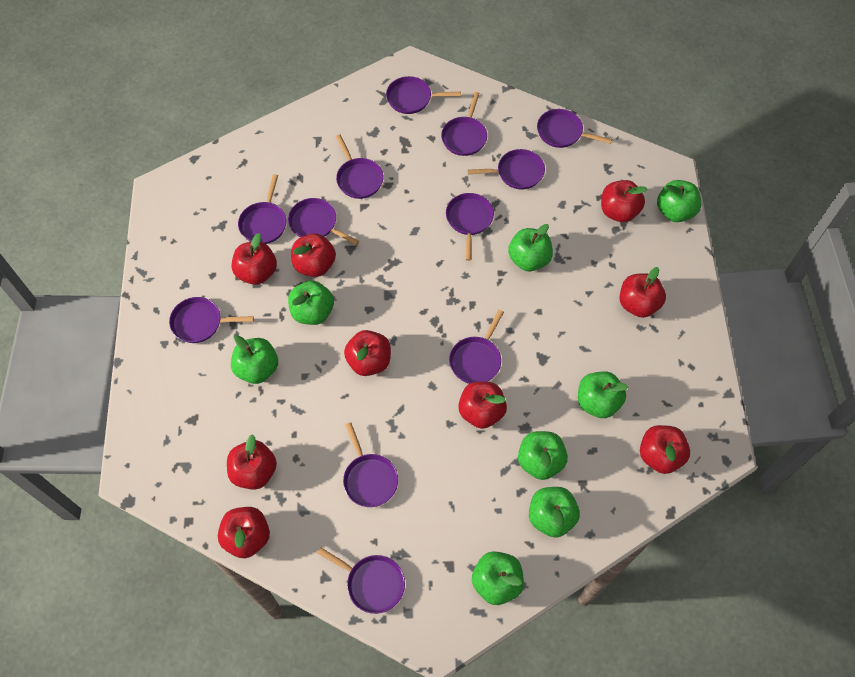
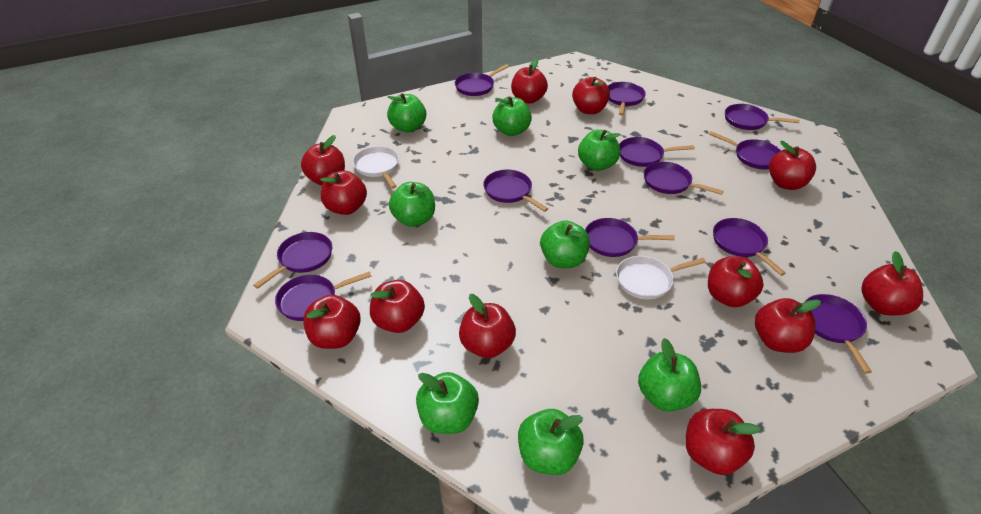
red apple: [218,507,270,558] [227,434,277,490] [232,233,277,285] [291,233,336,277] [344,330,391,376] [458,382,507,429] [601,180,647,222] [619,267,666,318] [640,425,690,474] = 9 -> [301,135,345,185] [303,295,361,349] [320,170,367,215] [370,280,425,333] [459,294,516,358] [511,59,548,104] [572,77,610,114] [685,409,761,475] [708,256,764,307] [755,298,821,353] [769,141,816,190] [861,251,923,315] = 12
white pan: none = 0 -> [353,146,399,189] [616,256,706,300] = 2

